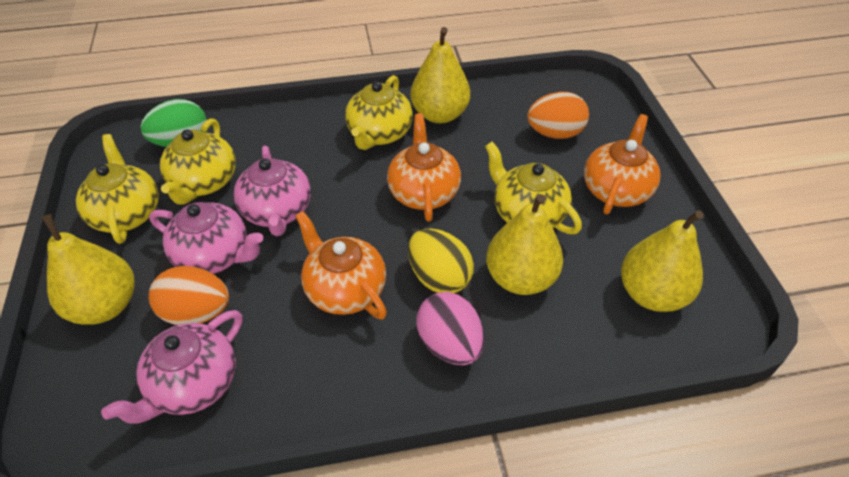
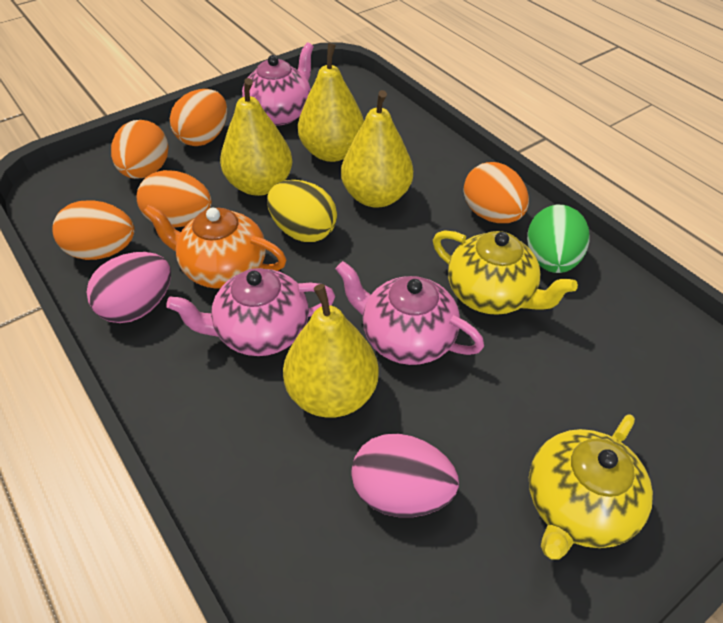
orange egg: [148,266,229,325] [527,92,589,139] = 2 -> [52,200,135,260] [111,120,169,179] [137,170,212,228] [170,89,227,146] [463,162,529,223] = 5
orange teapot: [295,211,387,319] [387,113,461,222] [584,114,661,215] = 3 -> [143,205,286,289] = 1
pink egg: [416,292,484,365] = 1 -> [87,252,171,323] [351,434,459,517] = 2
yellow teapot: [76,134,159,244] [160,118,236,205] [345,75,413,150] [485,142,582,234] = 4 -> [433,230,578,315] [529,414,653,560] = 2

